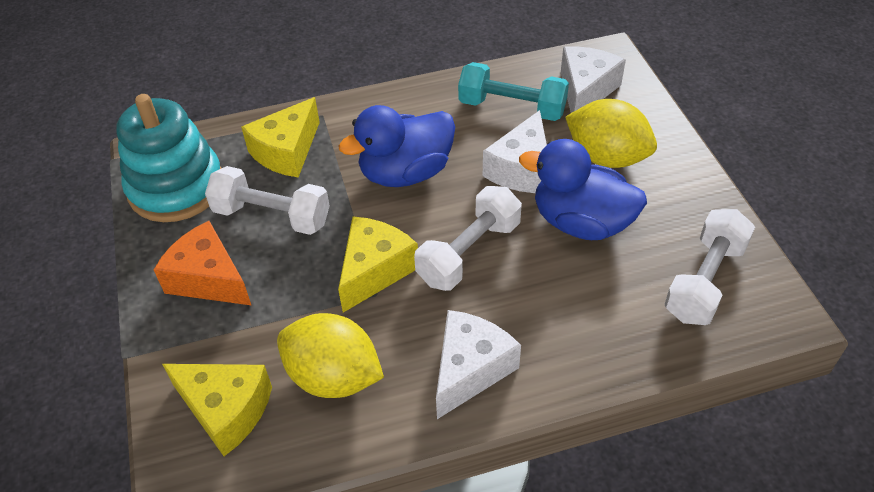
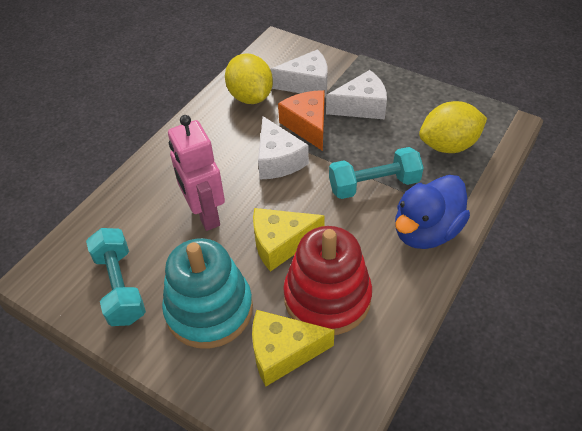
blue duck: [339,105,455,187] [519,139,647,240] = 2 -> [395,175,470,249] = 1
pink robot: none = 0 -> [168,115,225,231] = 1
red stacking toy: none = 0 -> [283,226,372,335] = 1
turquoise dumbbell: [458,62,569,121] = 1 -> [86,228,146,326] [329,147,424,199] = 2
white dumbbell: [205,166,330,235] [414,186,522,291] [664,209,755,325] = 3 -> none = 0
yellow cheese: [162,364,272,456] [241,97,320,178] [338,216,418,313] = 3 -> [252,310,335,386] [253,208,325,272] = 2

